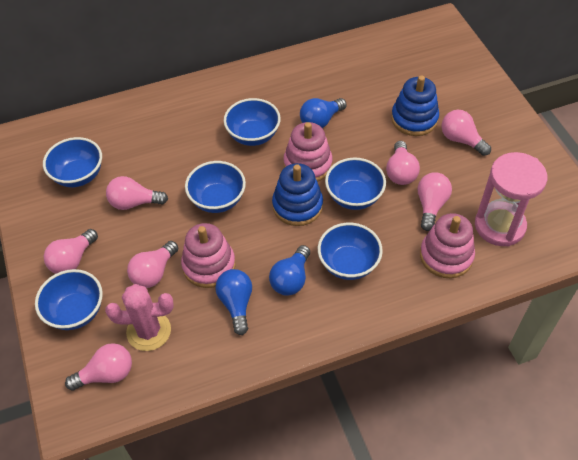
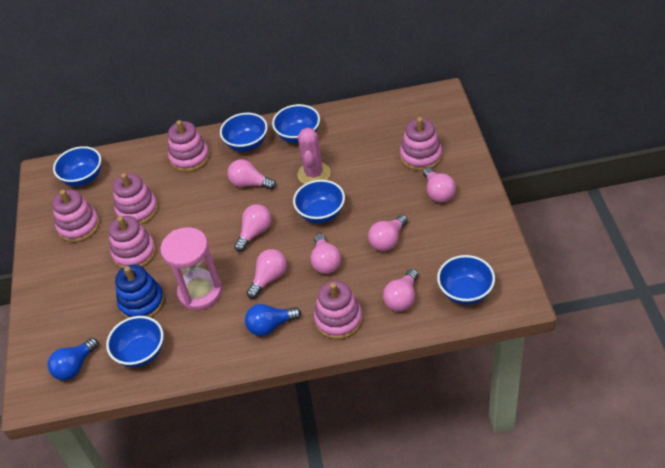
blue light bulb: [215,269,252,335] [269,245,310,296] [300,98,347,128] = 3 -> [48,338,99,380] [245,304,301,336] = 2
blue stacking toy: [272,163,323,226] [391,76,439,136] = 2 -> [115,265,165,318] = 1
pink stacking toy: [181,223,236,288] [284,122,333,182] [420,213,475,278] = 3 -> [52,190,100,243] [109,216,156,269] [113,173,158,225] [168,120,210,172] [314,281,363,340] [400,117,442,171] = 6

